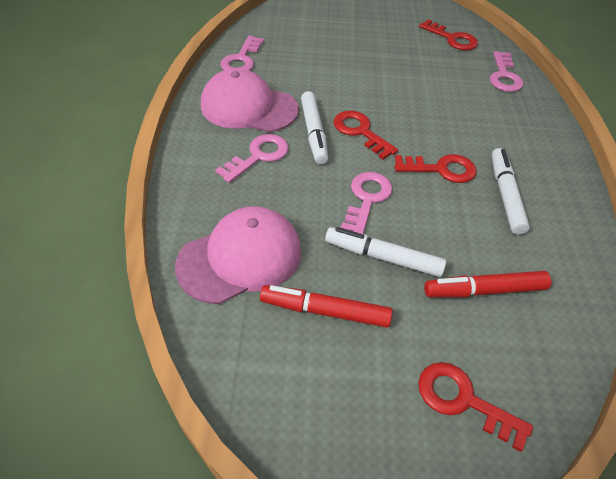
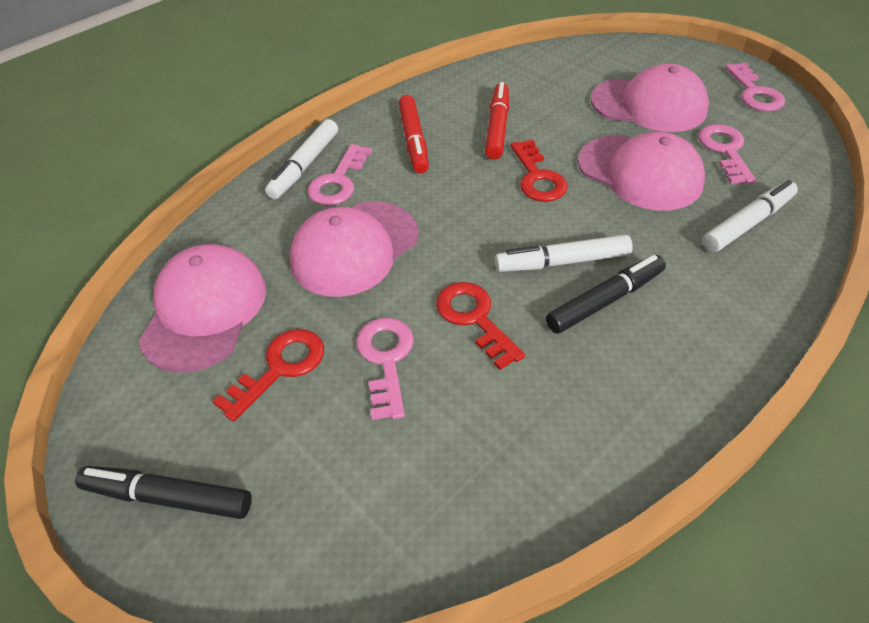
black marker: none = 0 -> [75,466,252,519] [546,255,666,334] = 2
pink cap: [175,206,301,304] [201,68,299,132] = 2 -> [139,244,266,372] [290,202,419,297] [578,132,705,210] [591,64,709,132] = 4
red key: [334,111,398,160] [394,154,477,183] [418,362,533,452] [419,19,478,50] = 4 -> [212,329,324,422] [436,282,525,370] [511,140,568,202] = 3

